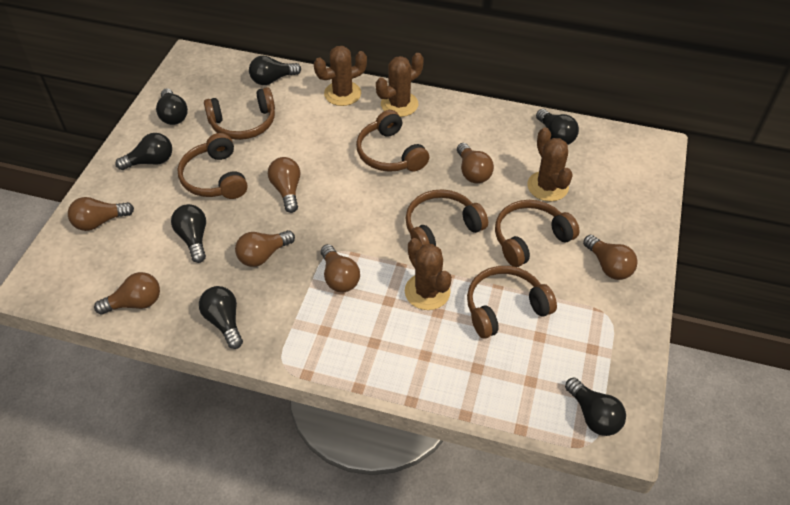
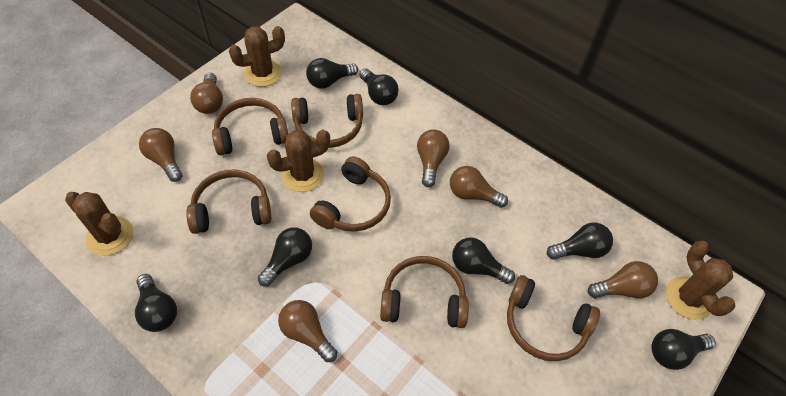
brown light bulb: [68,197,134,231] [94,272,160,315] [235,230,295,267] [268,157,300,213] [321,244,360,292] [457,143,494,184] [583,235,638,280] = 7 -> [139,128,182,182] [190,73,223,114] [278,300,337,362] [417,129,450,187] [450,166,508,208] [588,261,658,299] = 6

